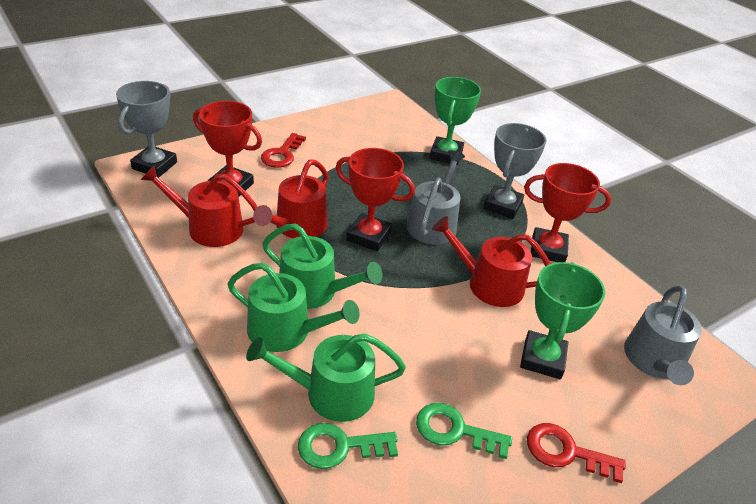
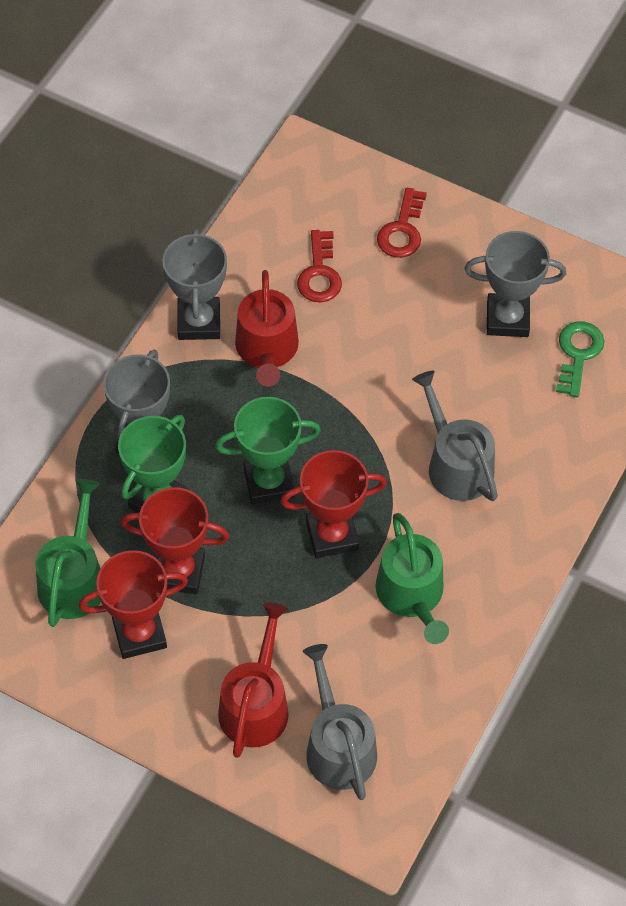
green key: [298,423,398,469] [416,403,512,459] = 2 -> [556,322,604,397] = 1
green watering can: [227,263,359,352] [246,333,406,422] [262,224,383,309] = 3 -> [35,479,101,627] [376,513,449,644] = 2
grey trophy: [116,81,177,178] [483,123,546,219] = 2 -> [103,350,170,454] [162,229,227,340] [465,231,566,337] = 3
red watering can: [141,166,257,247] [253,160,328,238] [432,216,551,307] = 3 -> [218,602,289,758] [235,270,299,387] = 2

